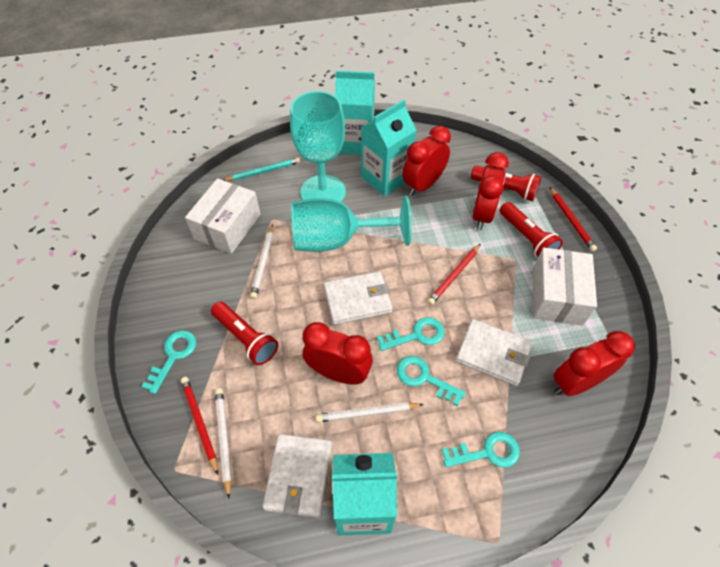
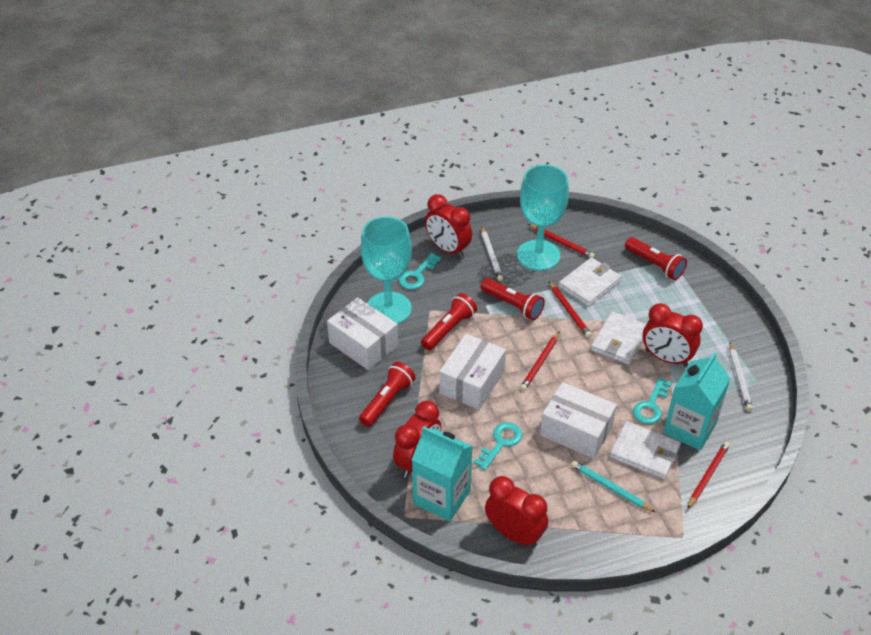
red flashlight: [211,302,278,365] [471,165,541,202] [500,202,563,257] = 3 -> [359,362,416,427] [421,293,477,350] [481,278,545,320] [625,237,687,280] = 4
red pencil: [181,377,218,475] [427,244,481,305] [550,187,597,252] = 3 -> [520,332,559,391] [528,224,595,258] [549,281,592,338] [687,441,730,509] = 4
turquoise carton: [332,453,397,535] [335,71,375,155] [361,100,416,196] = 3 -> [412,426,473,521] [663,352,731,451] = 2
turquoise key: [141,330,196,394] [377,317,444,351] [397,356,466,406] [442,432,520,468] = 4 -> [399,253,441,289] [473,422,522,470] [633,377,672,424] = 3
white box: [185,178,261,254] [533,248,597,326] = 2 -> [327,297,398,370] [439,334,506,410] [540,382,617,459] = 3
white pencil: [215,388,232,499] [250,225,274,299] [316,402,424,422] = 3 -> [481,226,503,281] [729,342,753,411] = 2

